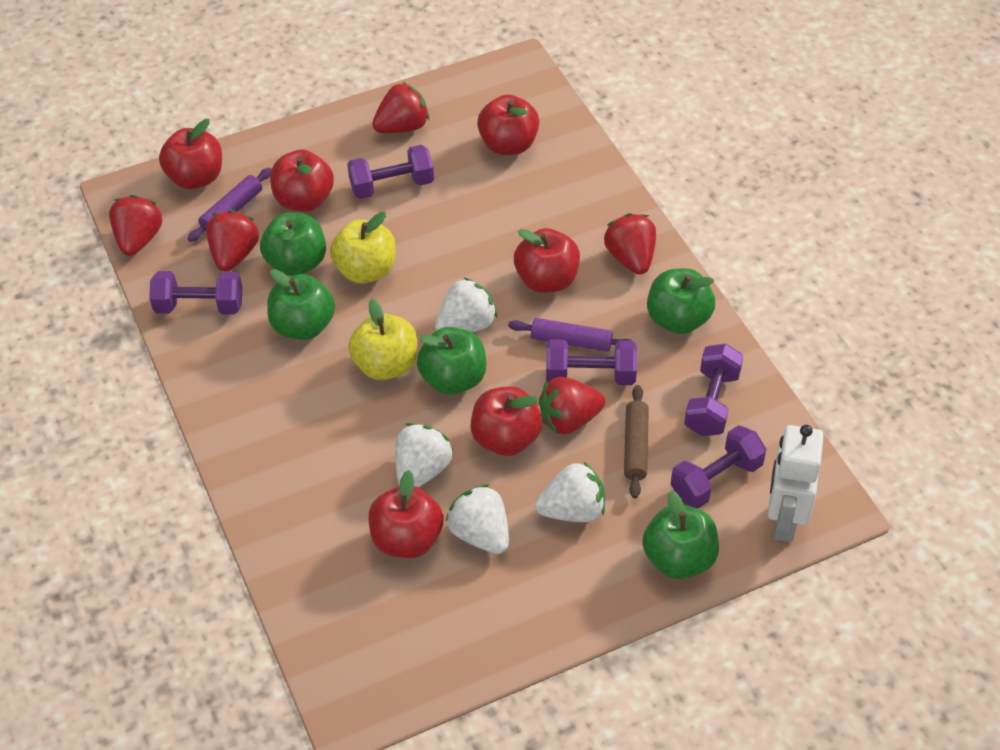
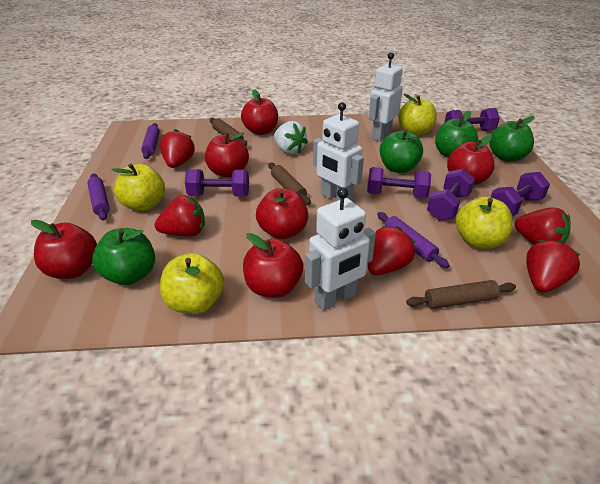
brown rolling pin: [624,385,649,498] = 1 -> [210,118,247,146] [268,163,311,205] [406,280,516,309] = 3
green apple: [260,213,326,276] [267,269,335,340] [417,327,486,395] [642,490,719,579] [647,268,715,334] = 5 -> [92,228,155,285] [380,130,423,173] [435,111,478,158] [489,116,534,162] = 4
purple rolling pin: [188,168,272,242] [508,318,635,352] = 2 -> [87,173,110,221] [141,123,160,159] [377,212,450,268] = 3
white robot: [768,425,824,542] = 1 -> [305,187,376,311] [313,102,364,201] [368,52,403,141] = 3
white strawberry: [395,423,453,488] [435,277,497,333] [446,484,509,554] [535,462,605,522] = 4 -> [274,121,308,155] = 1
yellow apple: [330,212,396,284] [348,299,417,380] = 2 -> [112,164,165,211] [160,253,224,314] [398,94,437,136] [456,197,513,249] = 4

